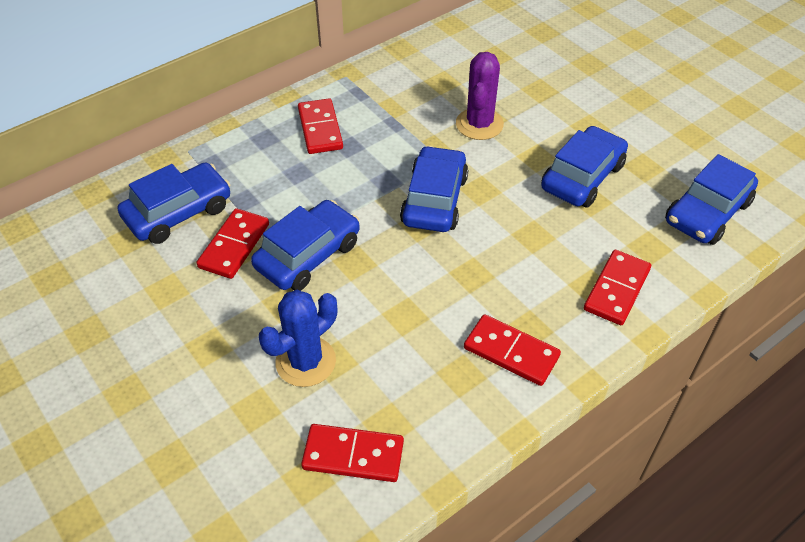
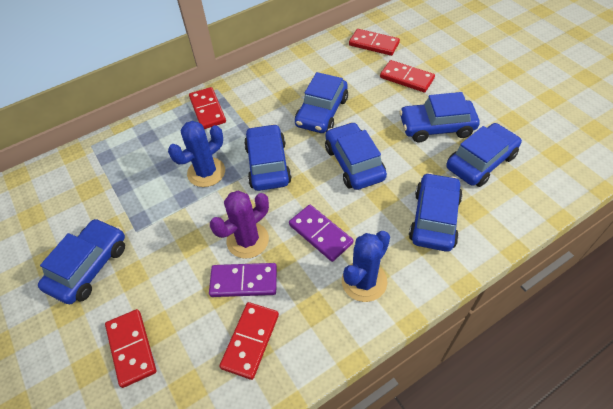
blue cactus: [259,290,337,387] = 1 -> [168,121,225,187] [342,231,390,302] = 2
blue car: [118,163,230,244] [251,200,360,291] [400,146,468,232] [541,126,628,208] [665,154,758,245] = 5 -> [38,218,125,304] [244,124,292,191] [295,72,348,133] [325,122,387,190] [399,92,480,142] [409,173,463,252] [446,123,522,187] = 7
purple domino: none = 0 -> [209,263,277,297] [289,205,353,262] = 2

